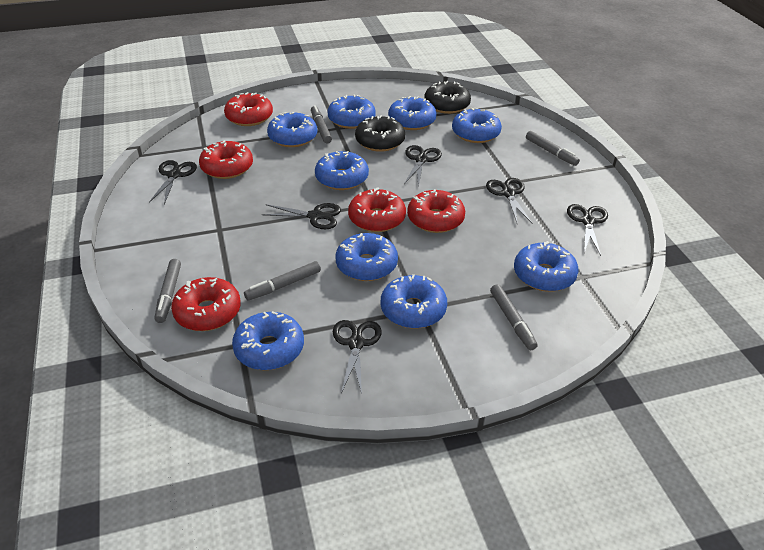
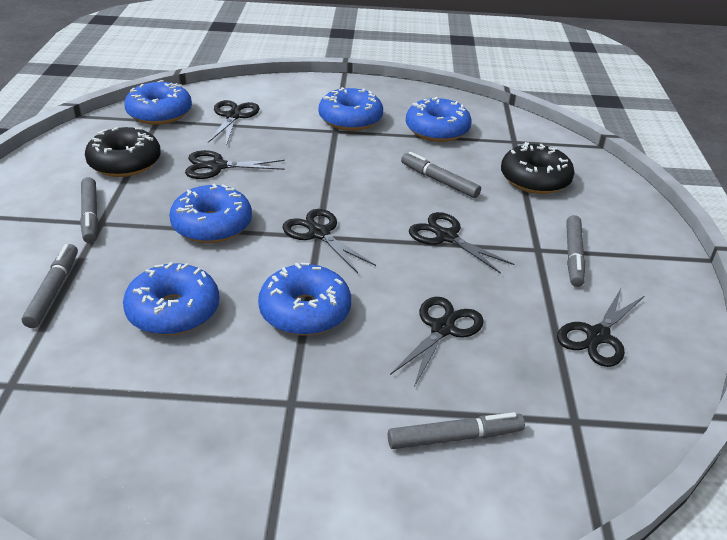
blue donut: [232,311,304,370] [267,112,317,147] [315,151,369,190] [328,94,376,129] [336,233,398,281] [381,274,447,329] [388,96,437,130] [452,108,502,143] [514,241,579,292] = 9 -> [123,262,219,335] [124,80,192,125] [169,183,252,243] [258,263,351,335] [319,87,383,131] [406,97,472,142] = 6
red donut: [171,277,241,331] [199,140,253,179] [224,92,273,126] [348,187,406,232] [407,189,465,233] = 5 -> none = 0

